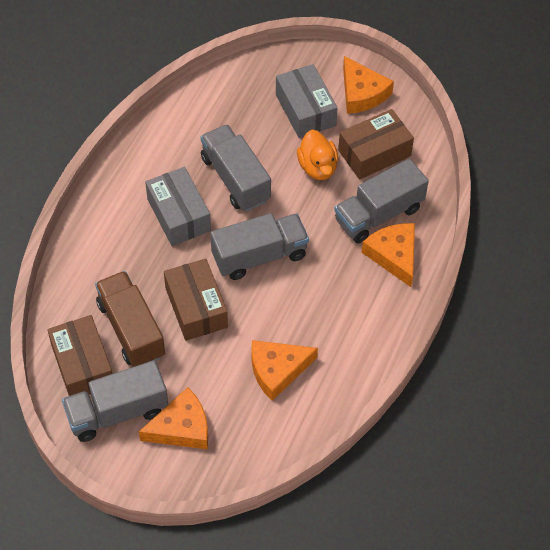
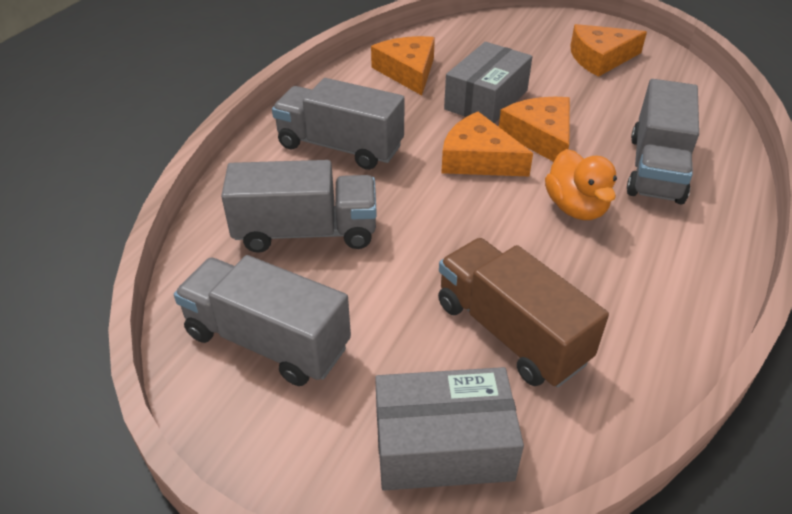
brown box: [47,315,112,396] [164,259,228,341] [338,109,414,180] = 3 -> none = 0

